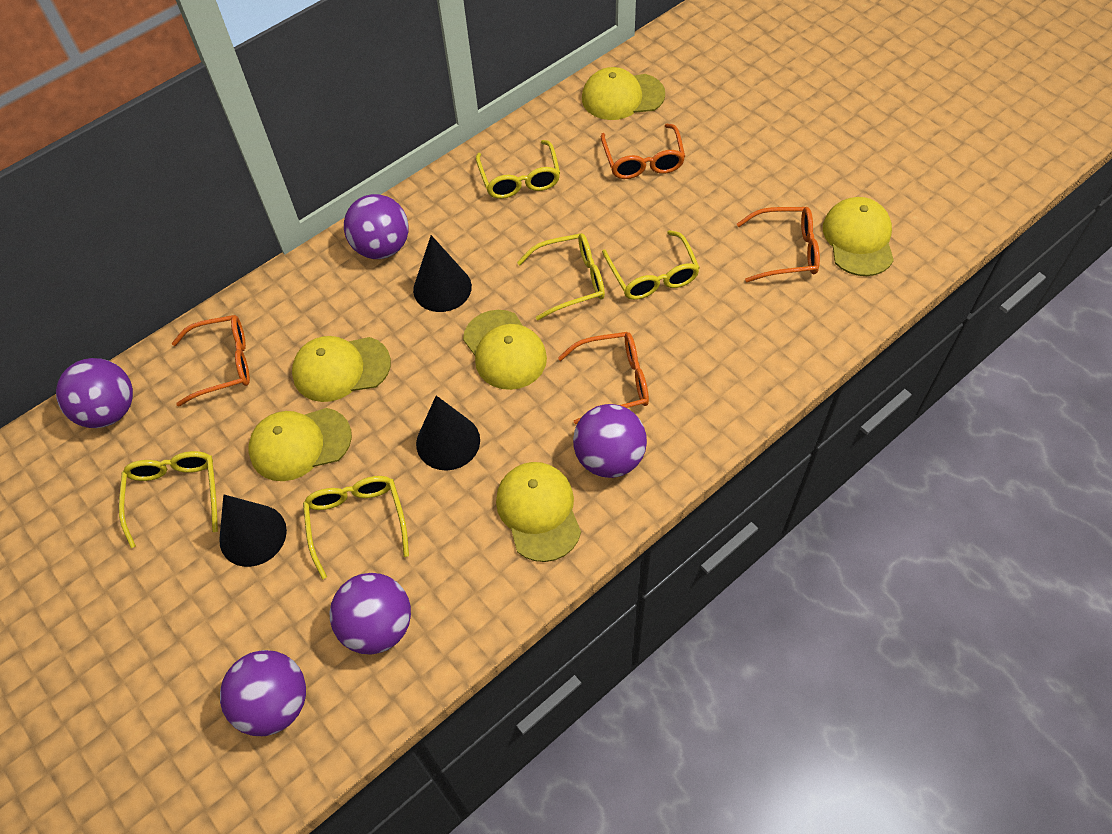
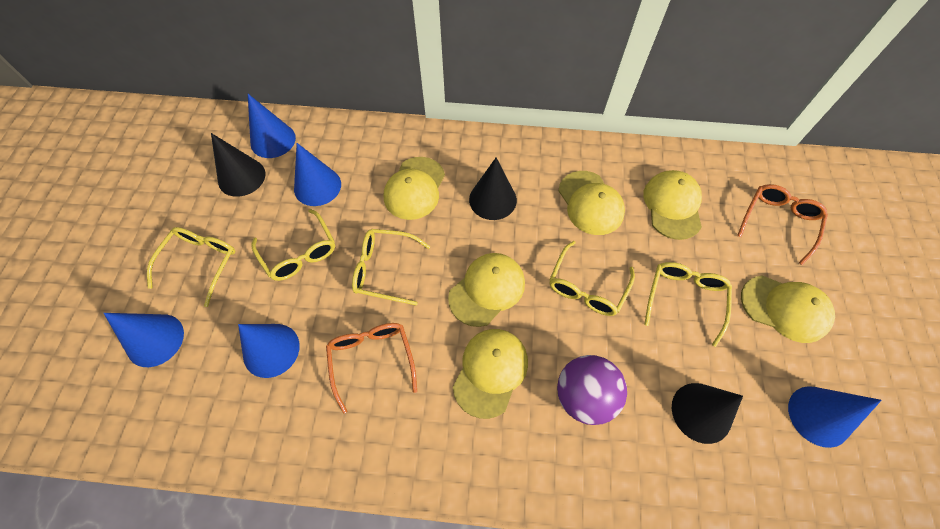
blue cone: none = 0 -> [104,313,184,367] [238,324,300,378] [248,94,296,158] [294,143,341,206] [788,386,882,448] = 5
orange glasses: [172,315,250,407] [558,332,649,424] [601,124,685,179] [737,207,820,282] = 4 -> [326,323,417,413] [737,184,828,265] = 2
purple ball: [56,358,133,428] [220,650,306,736] [330,573,411,655] [344,194,409,259] [573,404,647,478] = 5 -> [557,355,627,425] = 1

